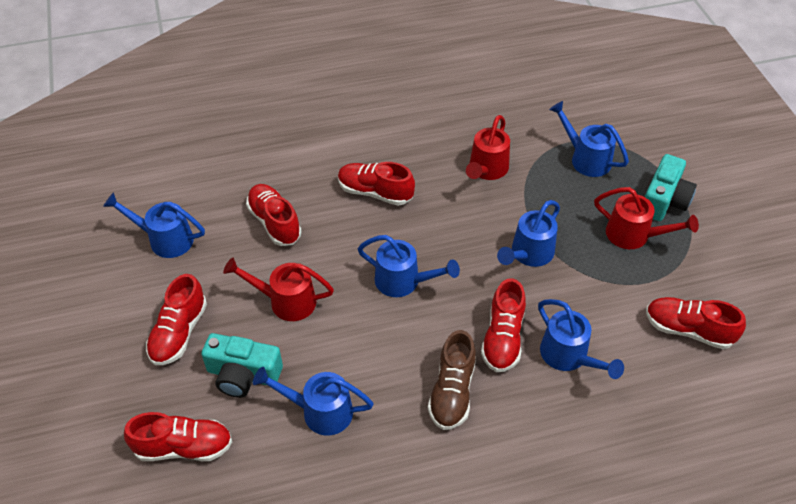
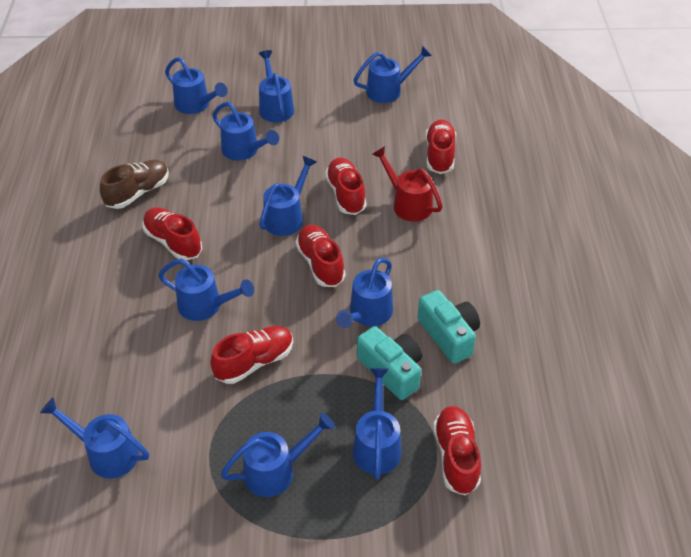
blue watering can: [103,192,205,258] [253,367,374,436] [358,235,460,297] [497,200,560,267] [538,299,624,379] [549,101,629,177] = 6 -> [40,397,149,478] [158,259,254,321] [165,57,228,114] [212,102,279,161] [221,413,335,497] [259,50,294,123] [259,156,317,236] [336,258,393,328] [353,46,432,103] [353,368,401,480] = 10
red watering can: [223,258,334,321] [466,115,510,180] [594,187,699,249] = 3 -> [372,146,443,222] = 1

